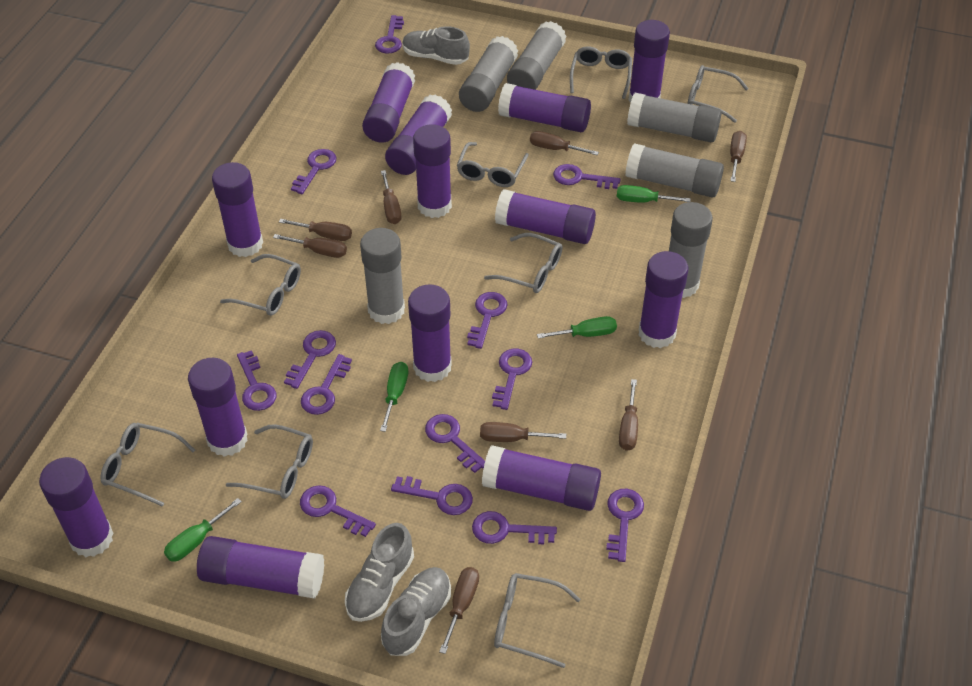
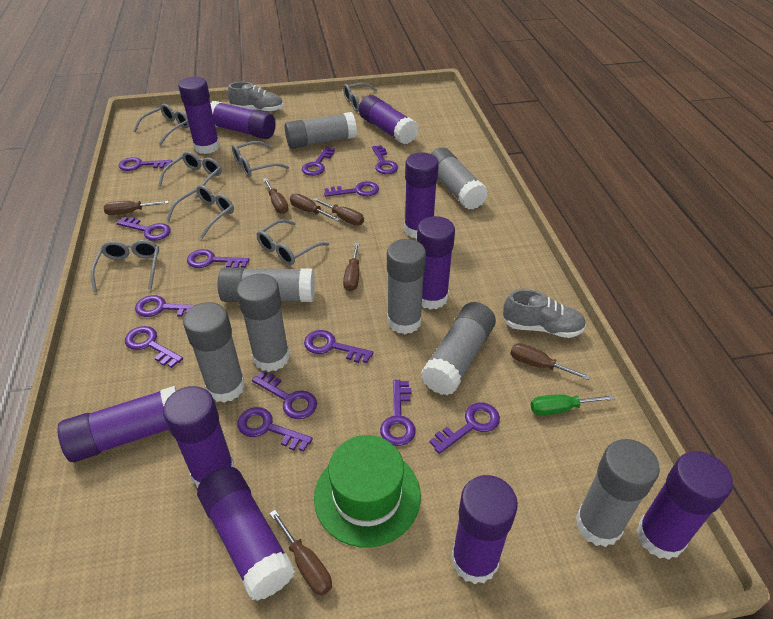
brown screwdriver: [273,234,347,258] [279,219,352,241] [381,170,402,224] [439,567,479,654] [480,422,566,442] [530,131,599,155] [619,379,638,451] [730,131,747,182] = 8 -> [104,201,169,215] [263,178,289,214] [270,510,332,595] [290,194,340,221] [313,198,364,226] [343,243,360,291] [510,343,590,380] = 7
green hat: none = 0 -> [314,435,421,548] = 1
green screwdriver: [164,498,242,562] [380,362,408,432] [537,316,617,339] [617,185,691,203] = 4 -> [531,394,614,416] = 1
grey glasses: [100,423,195,507] [220,254,301,316] [226,424,313,499] [457,142,529,187] [484,233,562,293] [494,573,581,668] [570,46,632,99] [687,65,749,123] = 8 -> [91,240,159,292] [133,104,189,145] [158,151,222,199] [166,185,234,238] [232,141,289,177] [256,219,329,265] [343,83,392,112] = 7
grey glue stick: [360,228,405,324] [459,36,518,112] [507,21,567,90] [625,143,724,198] [627,93,722,142] [669,202,713,298] = 6 -> [183,302,245,403] [218,267,315,302] [236,274,290,372] [285,112,357,149] [387,239,426,334] [421,302,496,395] [431,148,488,210] [576,439,660,547] = 8
grey shoe: [345,523,414,622] [381,567,451,656] [402,26,470,65] = 3 -> [228,82,283,112] [503,289,586,338] = 2
purple glue stick: [39,457,114,557] [188,358,248,457] [197,536,324,599] [212,162,263,257] [362,62,415,143] [385,95,452,175] [408,284,452,382] [413,124,452,218] [482,445,601,511] [495,189,596,244] [498,83,591,132] [628,20,670,102] [639,251,688,348] = 13 -> [57,386,177,462] [163,386,235,488] [178,77,220,154] [197,467,295,601] [210,101,276,139] [359,95,418,144] [404,152,439,239] [417,216,455,310] [451,475,518,584] [637,451,733,560] = 10

